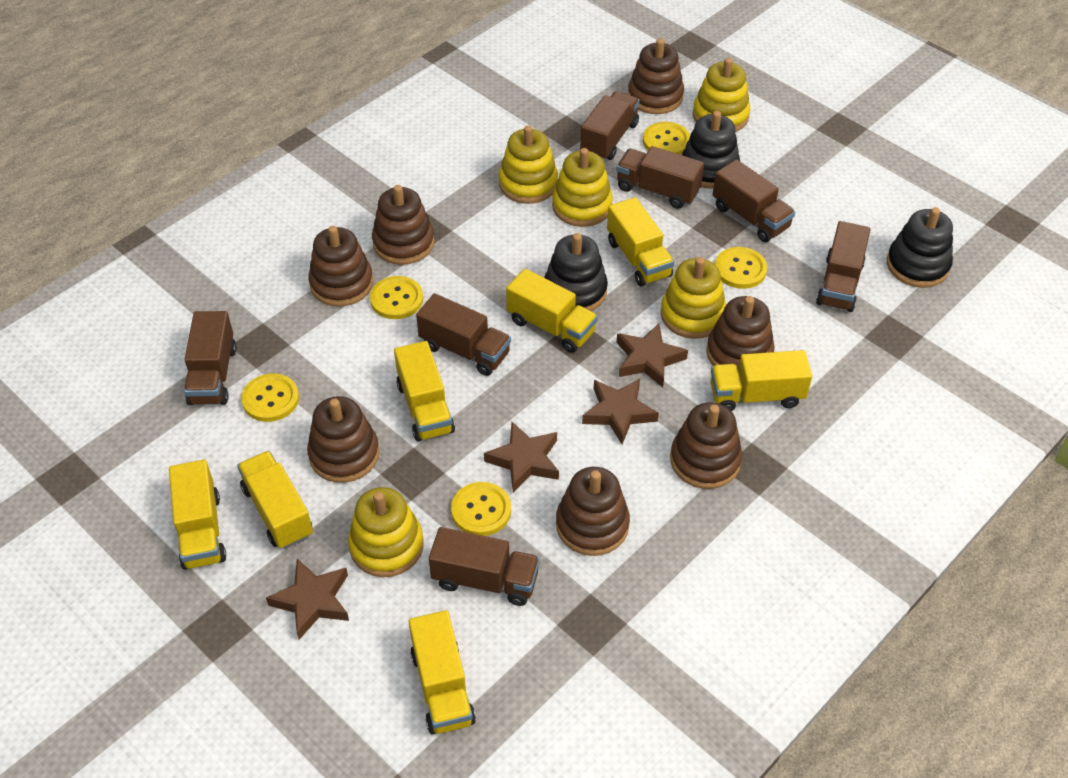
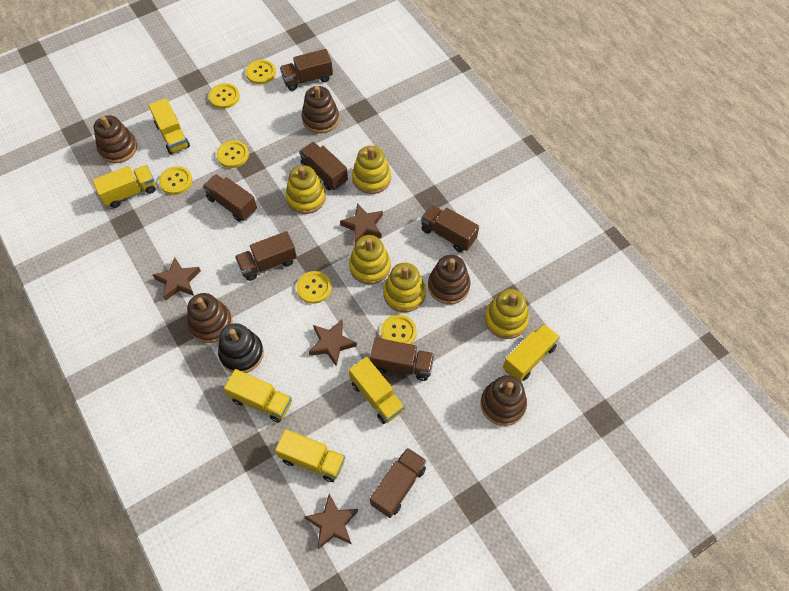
black stacking toy: [544,233,608,311] [682,111,740,189] [887,207,953,288] = 3 -> [218,323,264,373] = 1
brown stacking toy: [307,396,379,483] [308,226,373,307] [372,185,434,265] [556,467,630,556] [628,39,684,114] [670,402,742,489] [706,296,775,368] = 7 -> [94,115,137,163] [187,293,233,343] [302,86,339,134] [428,255,470,304] [480,375,527,426] = 5
yellow button: [241,374,299,422] [370,276,423,319] [451,482,511,536] [643,122,690,155] [715,247,767,289] = 5 -> [159,166,192,195] [209,83,240,109] [216,140,249,168] [246,60,276,84] [296,271,332,304] [381,315,417,344] = 6
yellow truck: [169,459,226,570] [237,451,313,549] [394,341,455,442] [409,610,476,734] [506,269,598,353] [607,197,674,287] [711,350,812,411] = 7 -> [92,165,156,208] [149,98,190,154] [224,369,292,423] [275,429,345,482] [349,357,404,424] [503,324,560,381] = 6

